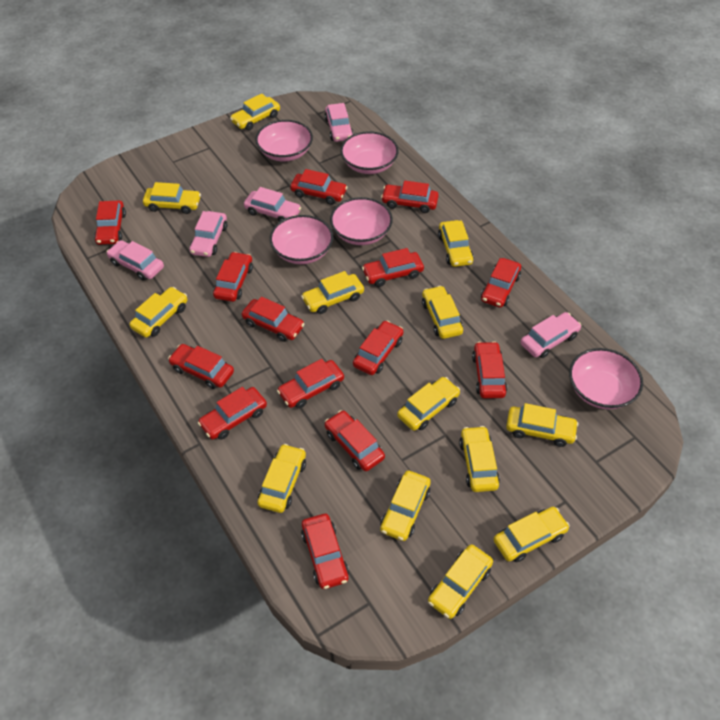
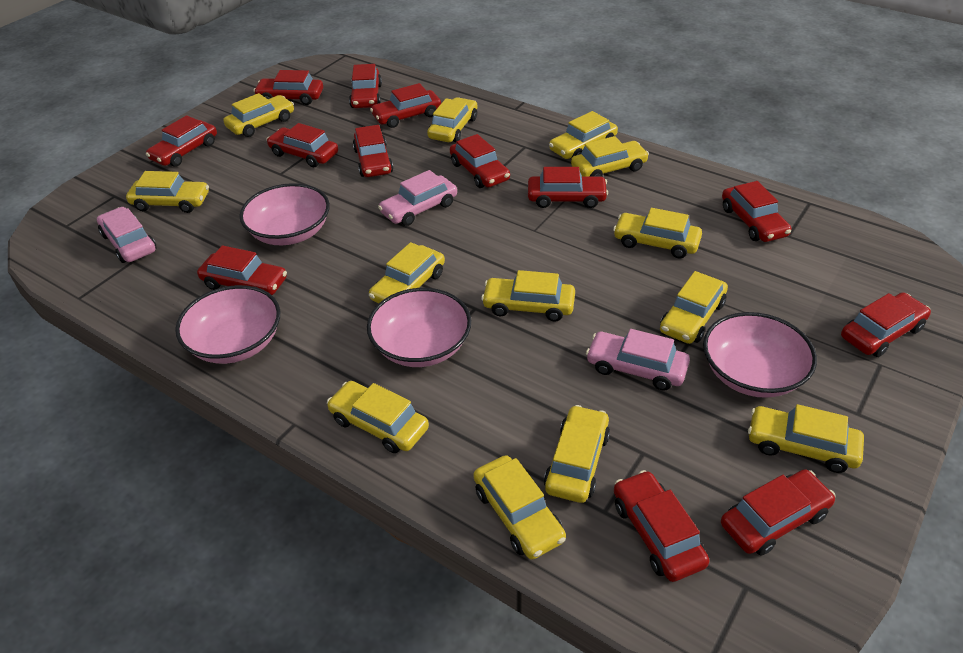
pink bowl: [255,120,313,162] [270,215,333,264] [330,197,393,245] [340,131,399,174] [569,348,643,410] = 5 -> [175,285,280,364] [239,183,330,245] [367,288,471,367] [703,312,817,398] = 4
pink car: [106,240,164,281] [189,211,227,257] [244,187,301,222] [324,103,354,142] [521,312,581,358] = 5 -> [97,207,157,263] [378,170,457,226] [586,329,690,391] = 3
red car: [94,200,126,245] [168,344,234,389] [198,387,267,440] [213,252,253,302] [242,297,304,342] [277,359,344,409] [290,169,347,205] [301,514,349,589] [325,410,385,471] [353,320,404,375] [362,248,424,287] [381,180,439,213] [472,341,507,398] [481,258,521,308] = 14 -> [146,115,217,167] [197,245,287,295] [253,70,323,105] [266,123,338,167] [349,64,382,108] [353,125,393,177] [370,83,441,128] [450,134,510,188] [528,167,608,208] [614,470,709,582] [721,469,836,556] [722,181,791,242] [841,292,931,357] = 13

